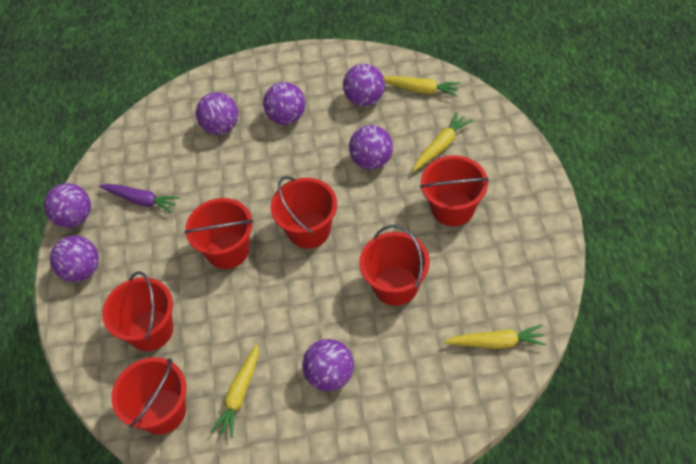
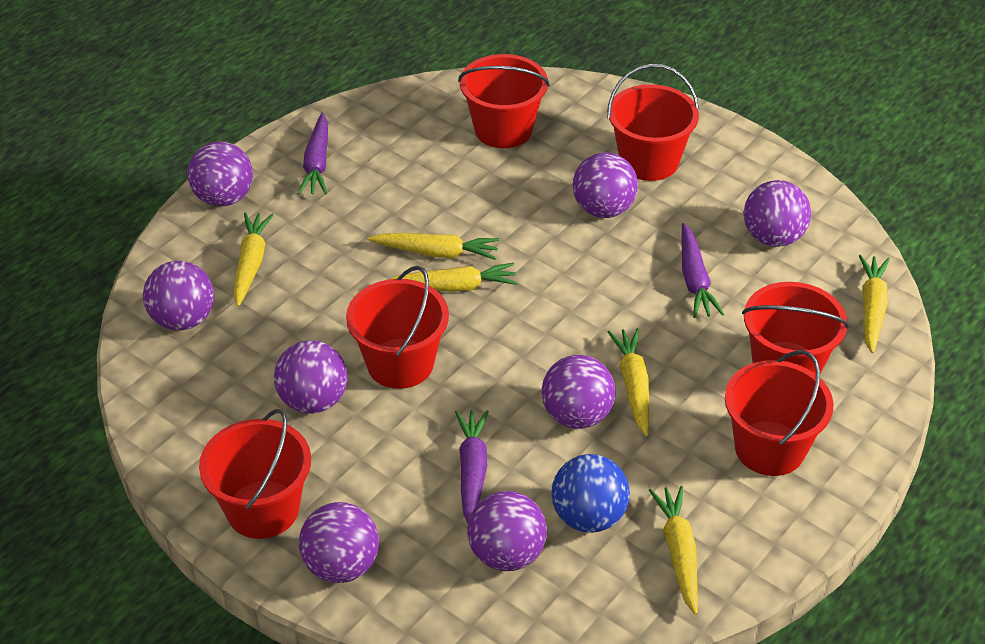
blue ball: none = 0 -> [551,454,630,533] = 1
purple ball: [44,183,91,228] [50,236,99,282] [196,92,238,135] [263,82,305,125] [302,339,354,391] [343,64,385,106] [349,125,393,169] = 7 -> [143,261,214,330] [187,141,253,206] [274,341,348,414] [299,502,379,583] [467,491,547,571] [541,355,616,429] [573,152,638,218] [744,180,811,247] = 8
purple carrot: [99,184,180,213] = 1 -> [298,112,328,194] [455,410,489,523] [681,223,724,318] = 3
yellow carrot: [211,344,259,438] [384,76,460,97] [413,112,472,171] [444,325,546,349] = 4 -> [233,213,274,307] [368,233,499,260] [391,263,517,292] [608,328,649,436] [649,486,698,615] [859,255,890,353] = 6

